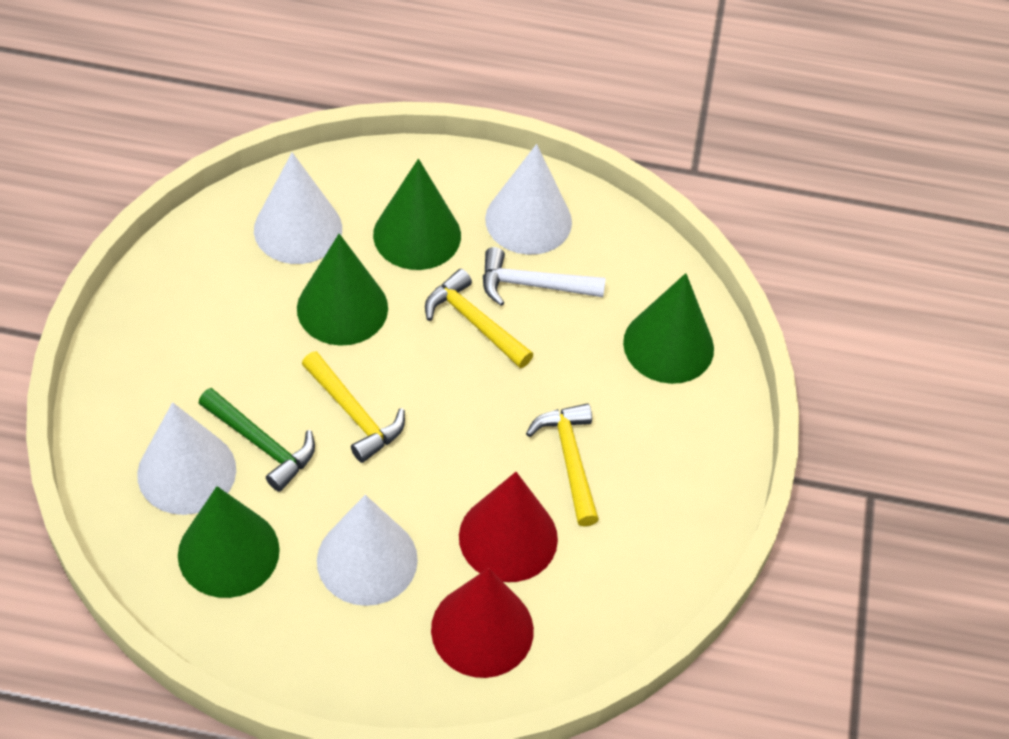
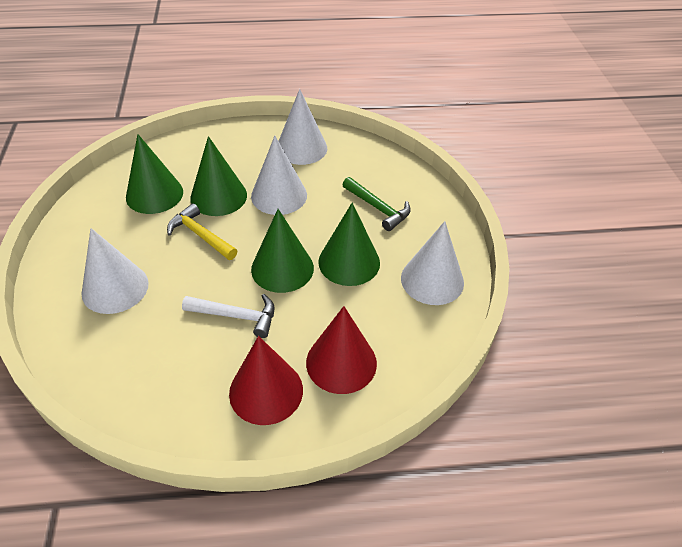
yellow hammer: [302,351,405,463] [425,269,534,368] [526,404,599,527] = 3 -> [167,204,237,260] = 1

